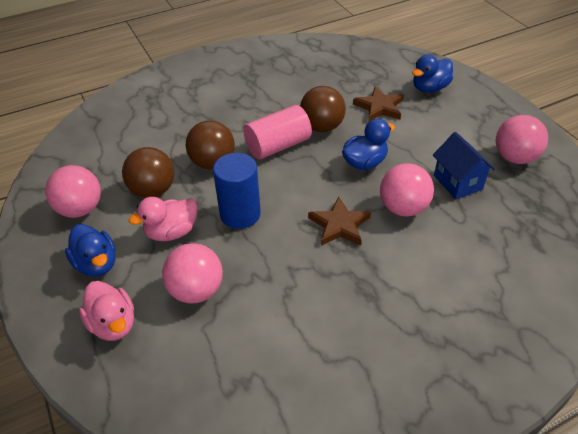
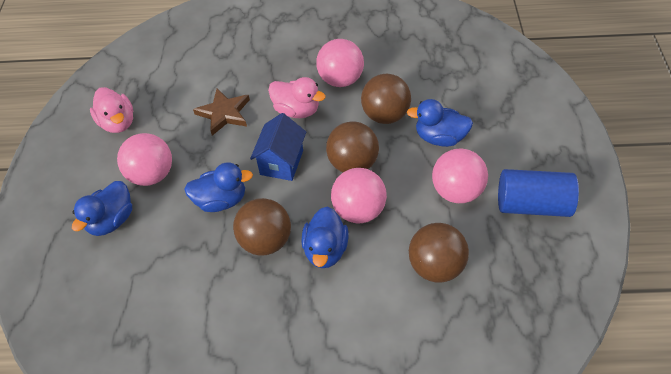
blue duck: [65,224,115,277] [342,118,395,170] [412,54,453,93] = 3 -> [72,181,132,236] [184,162,253,212] [301,207,349,268] [407,99,473,147] = 4
brown ball: [122,147,174,198] [186,120,235,169] [300,86,346,132] = 3 -> [233,198,291,256] [326,121,379,172] [361,74,411,124] [409,223,469,283] = 4
brown star: [308,196,371,246] [353,86,404,122] = 2 -> [193,88,250,136] = 1
pink cylinder: [243,105,312,159] = 1 -> none = 0

